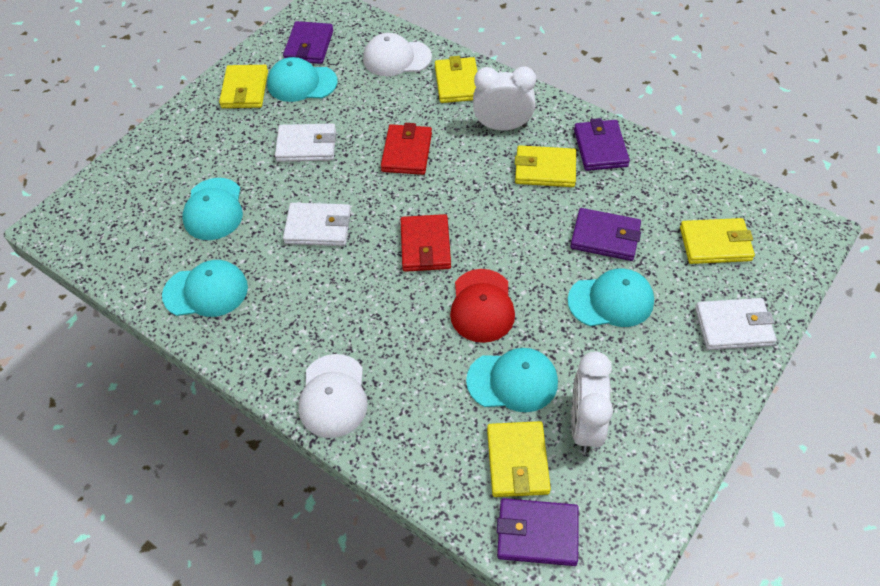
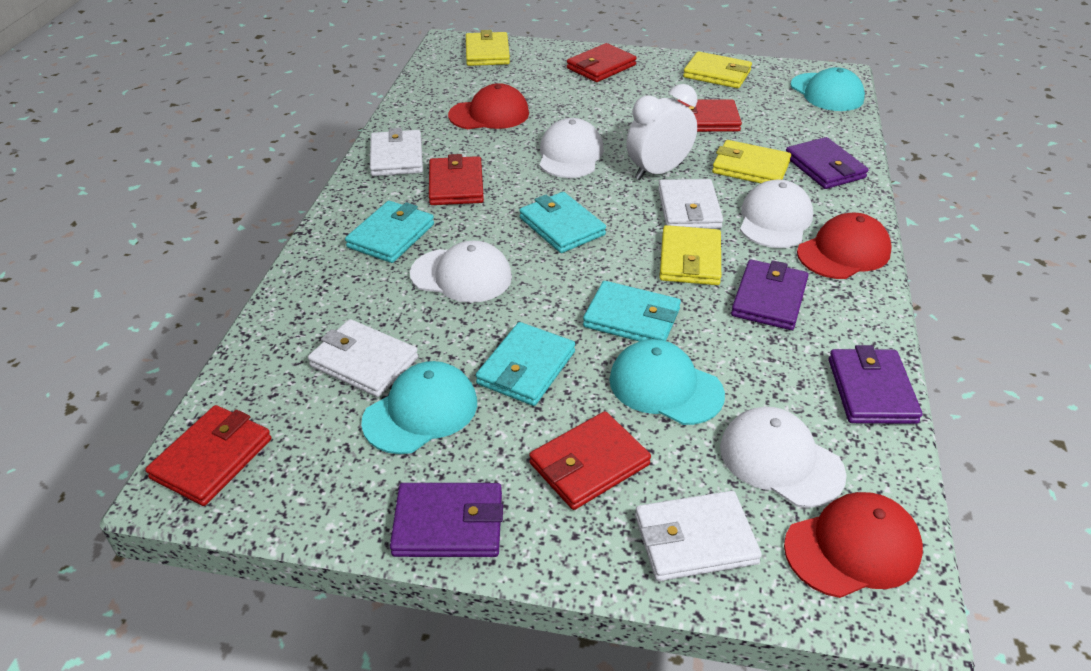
red cap: [450,269,515,343] = 1 -> [448,83,529,129] [784,492,923,598] [797,213,892,279] = 3
red wallet: [381,123,432,175] [401,214,451,272] = 2 -> [145,405,271,506] [429,154,484,205] [529,411,651,510] [567,43,637,82] [677,99,742,132] = 5
turquoise cap: [162,260,248,317] [182,178,243,240] [267,57,338,102] [466,348,558,412] [568,268,654,327] = 5 -> [361,361,477,454] [609,339,725,425] [790,67,865,111] = 3
turquoise wallet: none = 0 -> [345,201,434,263] [476,322,575,406] [519,192,606,253] [583,281,681,341] = 4
white cap: [298,354,368,438] [363,33,432,76] = 2 -> [410,241,512,303] [539,118,604,178] [720,407,847,508] [740,179,813,248] = 4
white clock: [473,66,536,130] [571,351,613,453] = 2 -> [626,84,697,180] = 1
white wallet: [275,123,336,162] [283,203,351,246] [695,298,777,350] = 3 -> [308,319,418,397] [370,128,423,176] [635,491,762,581] [658,179,723,229] = 4
yellow wallet: [219,65,268,108] [435,56,477,103] [487,421,551,497] [515,145,576,187] [680,218,755,264] = 5 -> [466,30,510,66] [660,225,721,285] [683,51,752,88] [712,140,791,183] = 4

